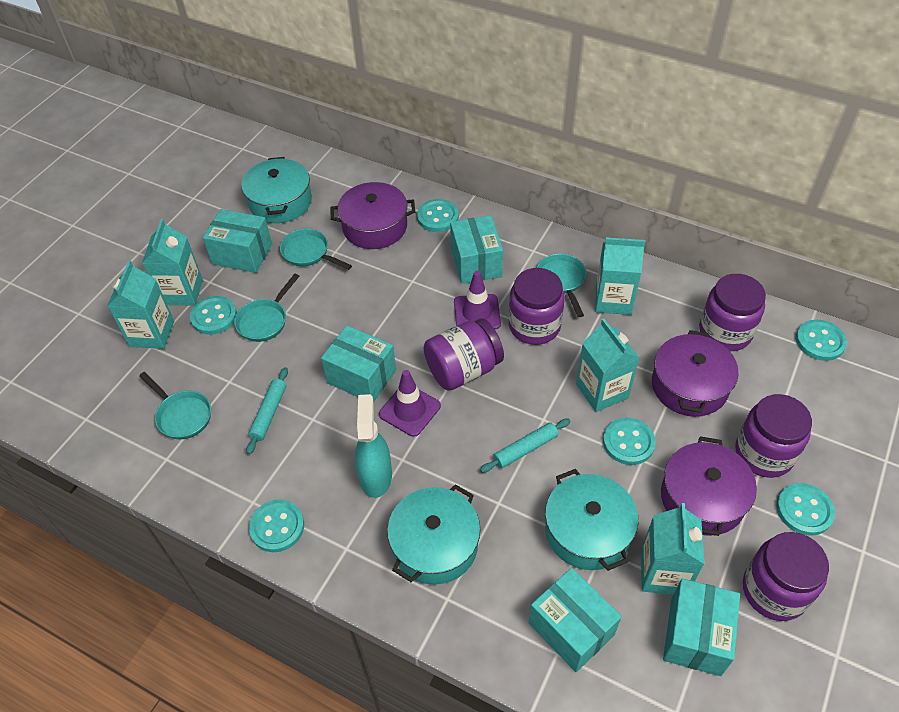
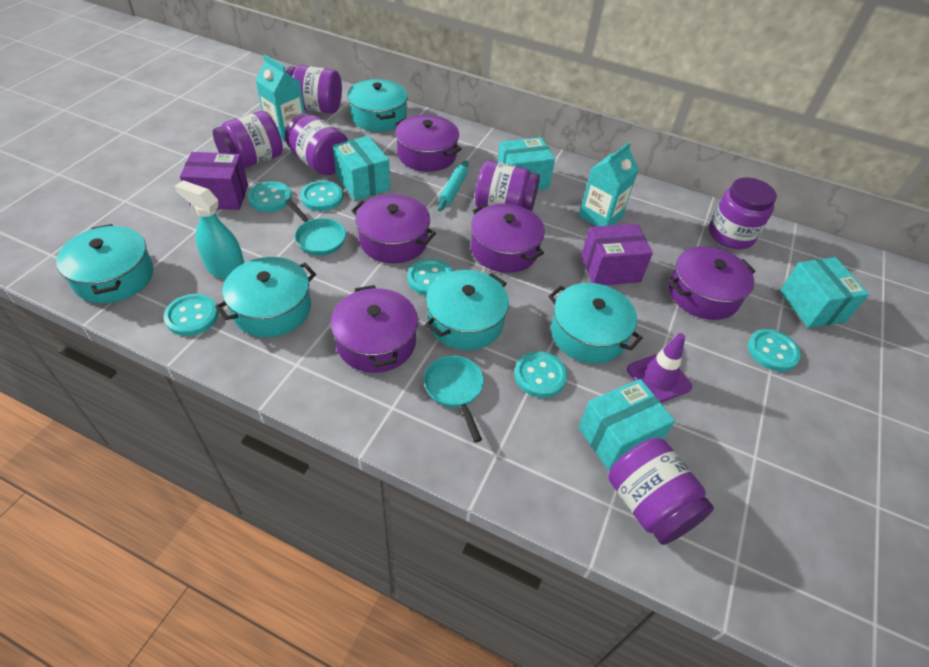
purple box: none = 0 -> [180,152,248,210] [581,224,653,285] = 2
purple jar: [424,319,504,391] [509,268,565,345] [699,274,766,351] [735,394,812,478] [743,532,829,621] = 5 -> [213,111,283,168] [285,113,348,175] [286,65,342,114] [475,161,540,211] [608,438,714,545] [709,177,777,249] = 6
purple pot: [330,182,415,249] [652,330,738,417] [661,436,757,536] = 3 -> [330,285,418,373] [351,194,436,263] [394,115,462,172] [471,203,545,273] [669,246,755,320] = 5
purple traffic cone: [379,370,441,437] [454,271,501,330] = 2 -> [627,333,692,403] = 1
turquoise box: [203,209,272,273] [321,325,396,403] [450,215,503,284] [529,568,622,672] [663,578,740,676] = 5 -> [333,136,390,201] [498,137,555,190] [578,379,675,471] [780,257,869,328] = 4
turquoise carton: [107,261,174,349] [142,219,203,306] [576,319,639,412] [595,237,645,315] [641,503,704,595] = 5 -> [255,55,305,141] [579,142,639,226] = 2
turquoise pan: [139,372,211,439] [234,273,299,342] [280,228,352,270] [537,254,586,317] = 4 -> [285,199,346,256] [424,356,484,442] = 2
turquoise pot: [241,157,312,223] [387,484,480,585] [545,469,638,571] = 3 -> [56,224,153,303] [215,257,316,337] [347,79,408,132] [425,270,509,350] [549,283,643,364] = 5
turquoise rolling pin: [246,367,288,454] [480,419,571,473] = 2 -> [438,161,468,211] = 1

